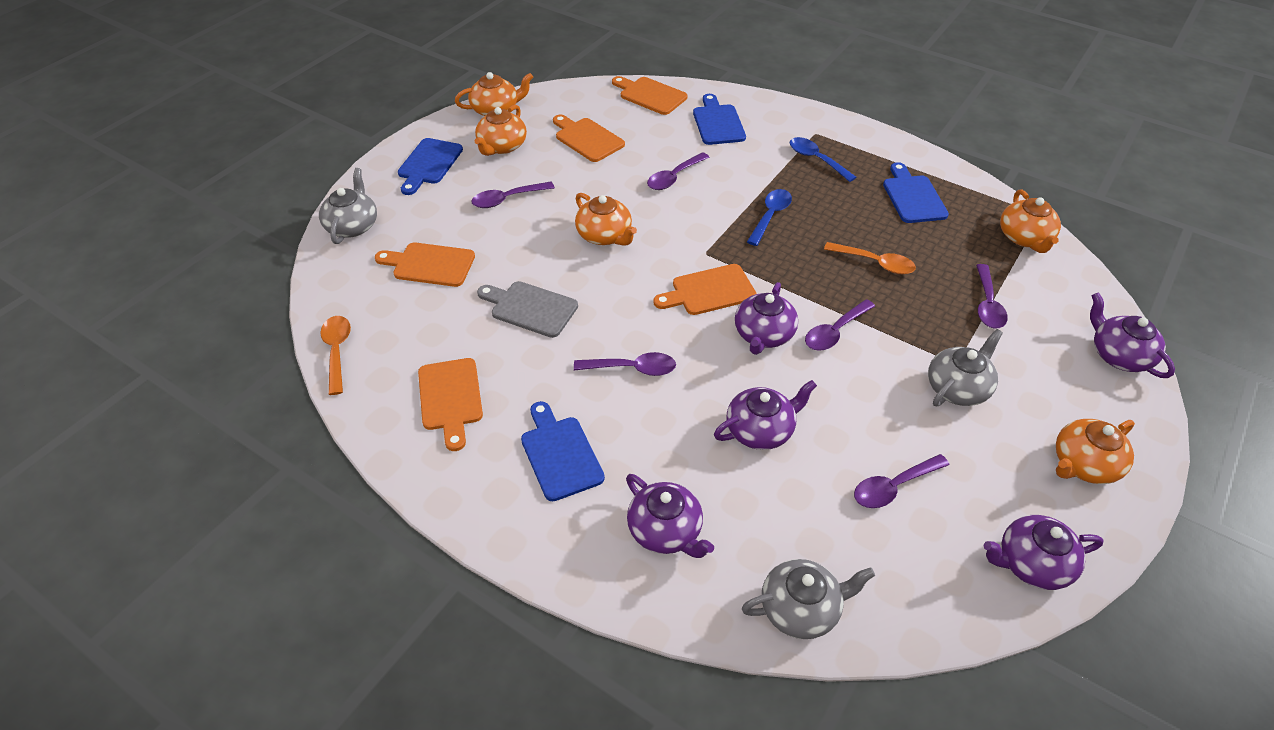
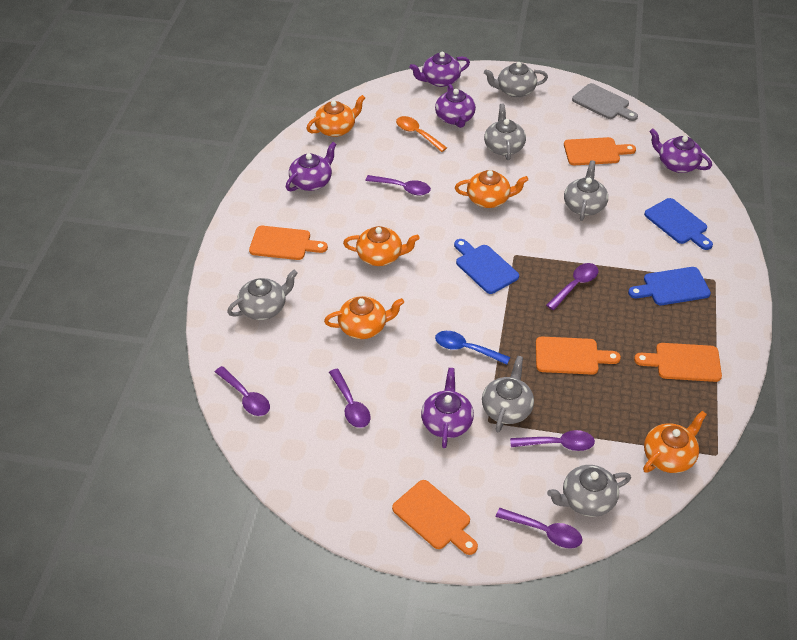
blue cutting board: [398,138,463,195] [521,401,605,501] [693,94,746,145] [883,162,949,223] = 4 -> [454,239,519,294] [628,267,711,305] [644,198,713,250] = 3
blue spoon: [747,189,792,246] [790,137,856,182] = 2 -> [435,331,510,365] = 1
grey teapot: [319,168,377,244] [742,559,875,639] [928,329,1003,406] = 3 -> [227,270,298,320] [482,356,534,432] [484,62,548,97] [484,104,526,160] [547,465,631,517] [564,160,608,221] = 6
orange spoon: [320,316,351,395] [824,242,916,274] = 2 -> [396,116,447,152] = 1

